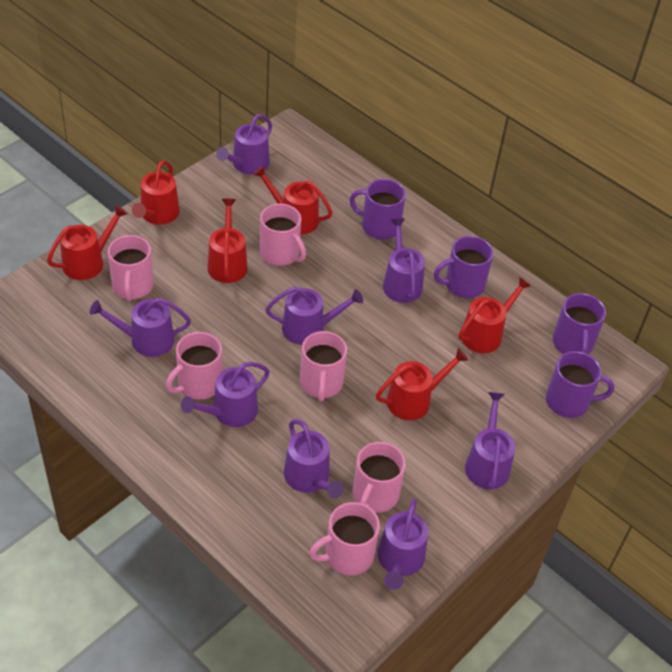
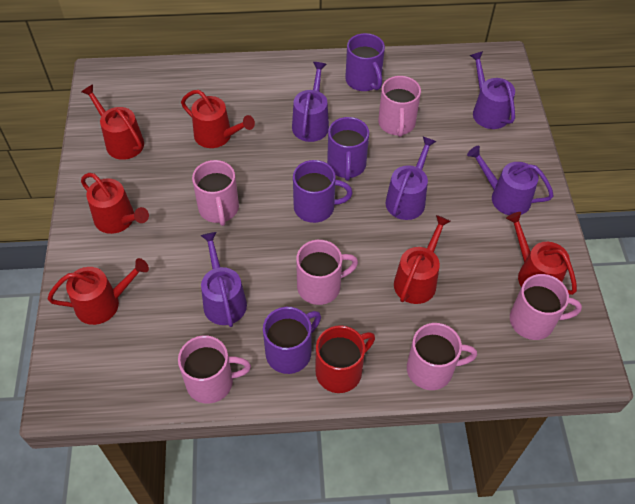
purple watering can: [90,298,191,357] [181,362,270,427] [216,114,272,175] [265,287,363,345] [284,419,344,499] [377,498,428,590] [383,218,425,303] [465,392,515,490] = 8 -> [201,232,247,327] [292,62,329,142] [386,137,436,220] [467,146,554,215] [470,51,515,129] = 5
red mug: none = 0 -> [315,325,375,393] = 1

